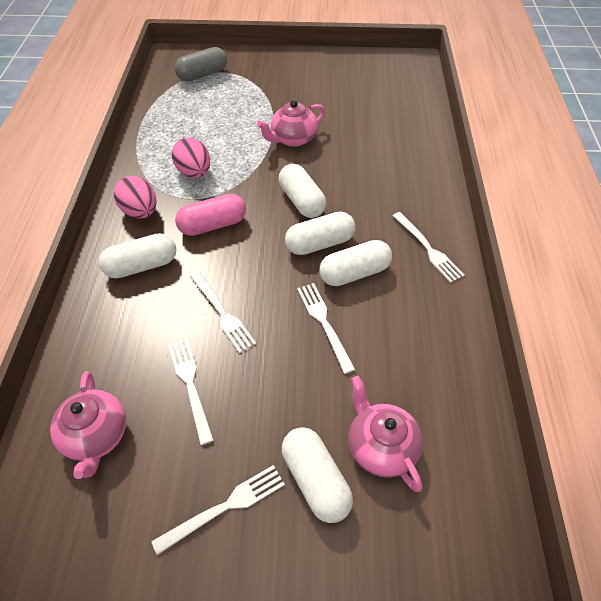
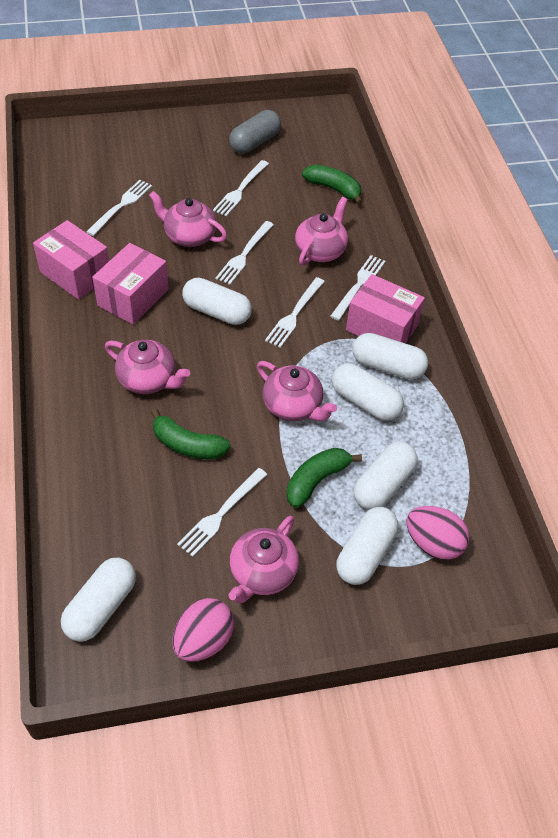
green banana: none = 0 -> [151,408,231,459] [286,448,362,508] [302,165,363,205] = 3
pink box: none = 0 -> [33,220,109,300] [92,243,169,325] [346,274,425,343] = 3
pink capsule: [175,194,246,236] = 1 -> none = 0
pink teapot: [50,371,126,479] [257,100,326,147] [349,376,423,492] = 3 -> [105,340,190,394] [149,191,227,247] [228,516,299,603] [257,361,337,421] [295,197,348,266] = 5
white capsule: [99,233,176,278] [279,164,326,218] [282,427,353,523] [285,212,355,255] [319,240,392,286] = 5 -> [61,558,136,642] [182,278,252,325] [332,363,404,421] [336,507,398,585] [352,333,428,379] [354,442,418,510] = 6
white fork: [151,465,285,555] [168,338,214,445] [190,271,256,353] [297,283,355,374] [393,212,465,283] = 5 -> [86,180,152,236] [177,468,267,557] [213,160,269,217] [215,221,274,285] [265,277,325,348] [330,255,385,321] = 6

